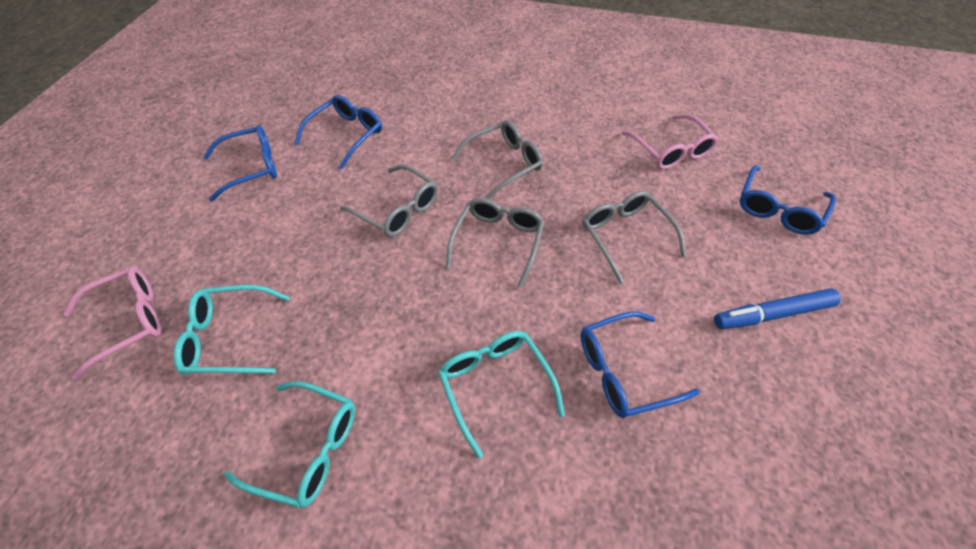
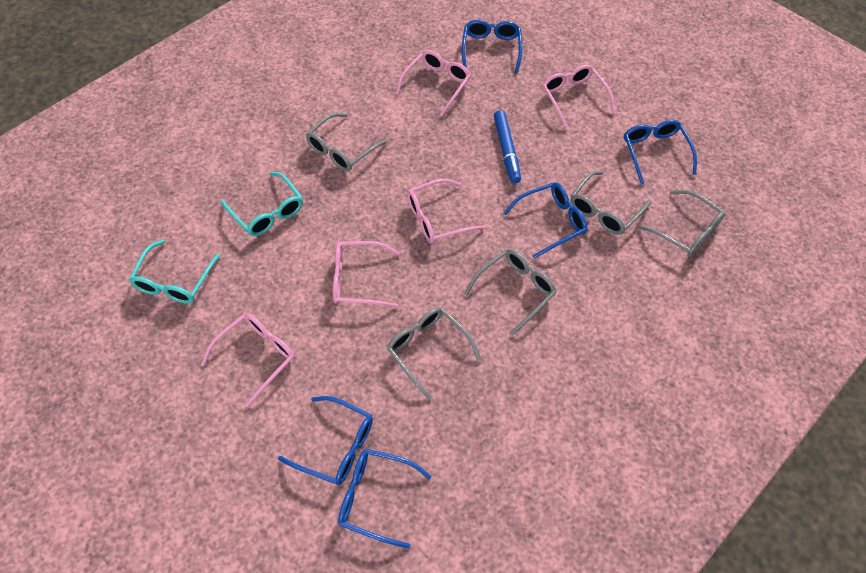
blue glasses: [203,125,277,202] [294,95,382,170] [580,312,700,418] [740,166,836,235] = 4 -> [278,396,373,485] [338,449,432,549] [462,20,522,74] [503,182,587,259] [624,120,697,184] = 5
grey glasses: [340,164,438,237] [446,198,545,288] [451,120,543,199] [582,191,687,284] = 4 -> [306,113,387,171] [387,307,481,400] [465,249,557,336] [570,171,651,235] [638,190,725,257] = 5
pink glasses: [63,267,162,380] [621,114,718,169] = 2 -> [201,313,295,407] [333,241,400,308] [395,50,471,116] [407,179,485,243] [542,65,615,129] = 5
turquoise glasses: [173,285,290,375] [224,381,355,508] [438,331,565,458] = 3 -> [129,240,220,304] [221,172,303,236] = 2

